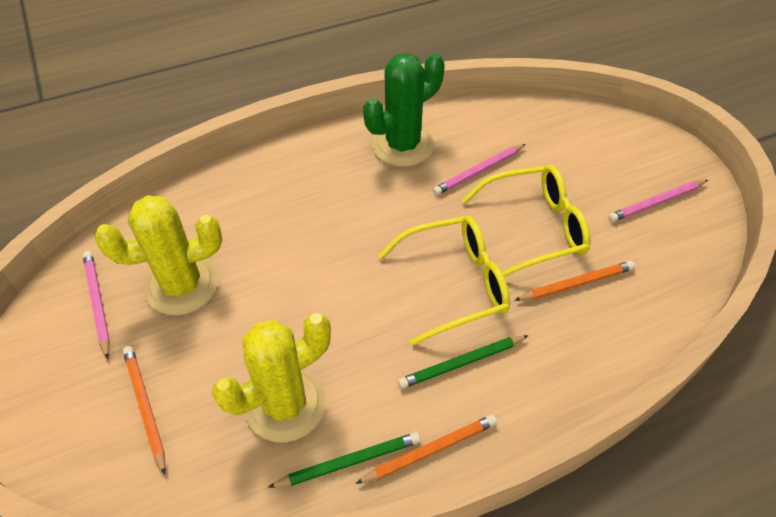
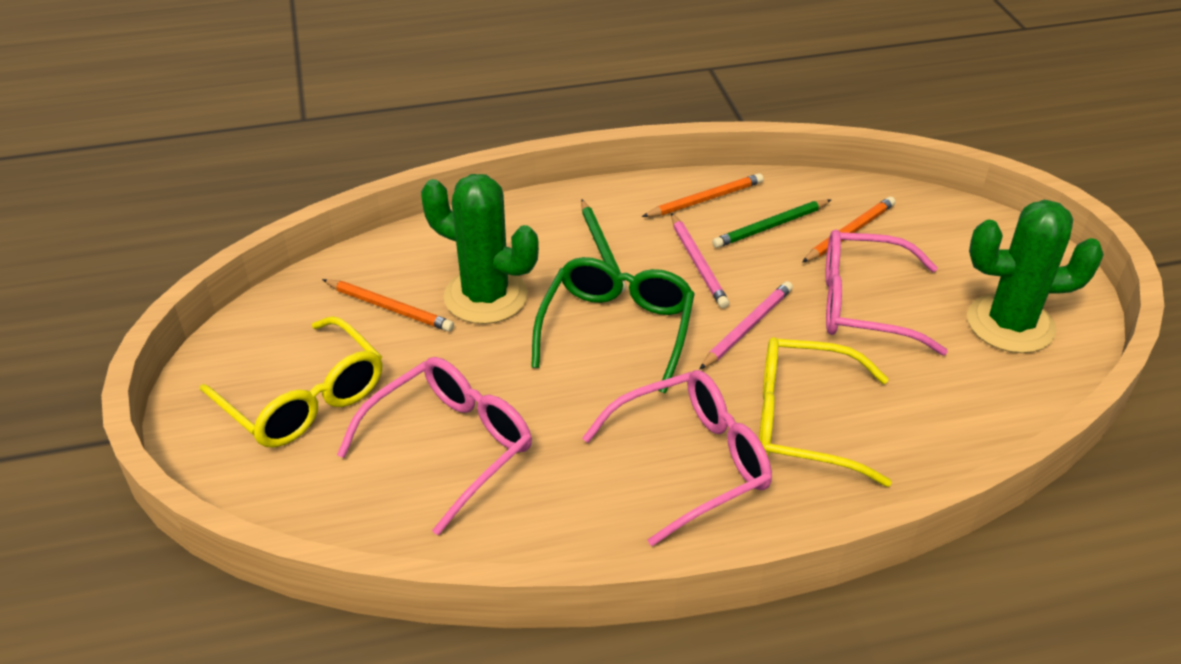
green cactus: [363,53,445,167] = 1 -> [421,174,539,324] [967,200,1104,353] = 2
green glasses: none = 0 -> [531,257,695,394] = 1
pink glasses: none = 0 -> [337,357,532,535] [582,370,772,546] [825,230,948,355] = 3
pink pencil: [83,251,110,359] [433,144,526,195] [608,180,708,222] = 3 -> [671,213,729,308] [699,281,793,370] = 2
yellow cactus: [95,195,222,316] [212,313,331,442] = 2 -> none = 0

